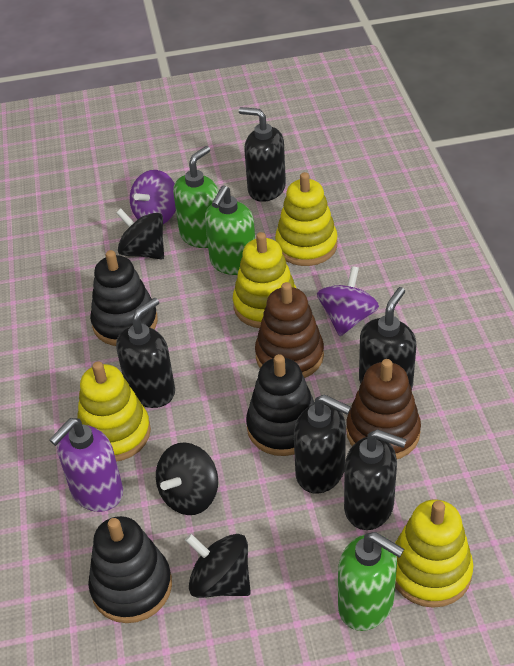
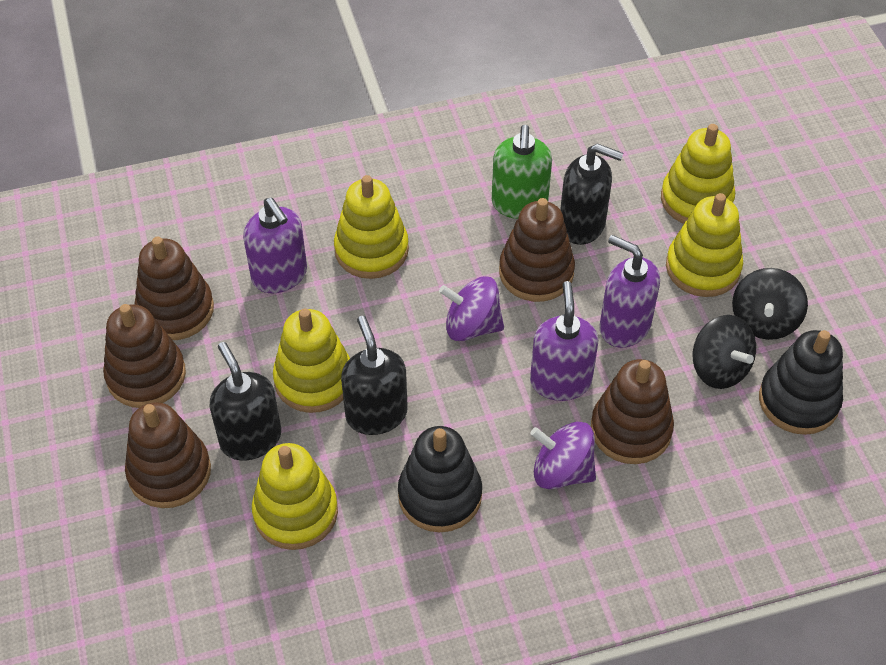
black soap dispenser: [116,298,175,408] [239,107,286,202] [294,394,351,494] [344,429,407,530] [359,287,416,389] = 5 -> [210,342,281,461] [341,316,408,435] [560,143,623,245] = 3
black spinning top: [116,209,164,260] [156,442,218,515] [185,534,251,598] = 3 -> [693,315,756,389] [732,268,808,340] = 2
black stacking toy: [88,516,172,623] [90,250,158,346] [246,354,315,456] = 3 -> [398,426,482,532] [759,330,843,435] = 2
brown stacking toy: [255,282,324,378] [346,359,421,459] = 2 -> [103,304,186,408] [125,402,211,508] [135,237,214,340] [499,198,575,302] [591,359,674,464] = 5
green soap dispenser: [173,146,219,248] [205,186,255,275] [338,532,404,631] = 3 -> [492,125,552,219] = 1
purple soap dispenser: [49,418,123,512] = 1 -> [243,197,307,293] [530,281,598,401] [599,235,660,348] = 3
yellow stacking toy: [77,361,151,462] [233,232,296,328] [275,172,338,266] [395,499,473,608] = 4 -> [252,443,338,550] [273,309,350,413] [334,175,409,279] [661,124,735,224] [666,193,743,297] = 5

